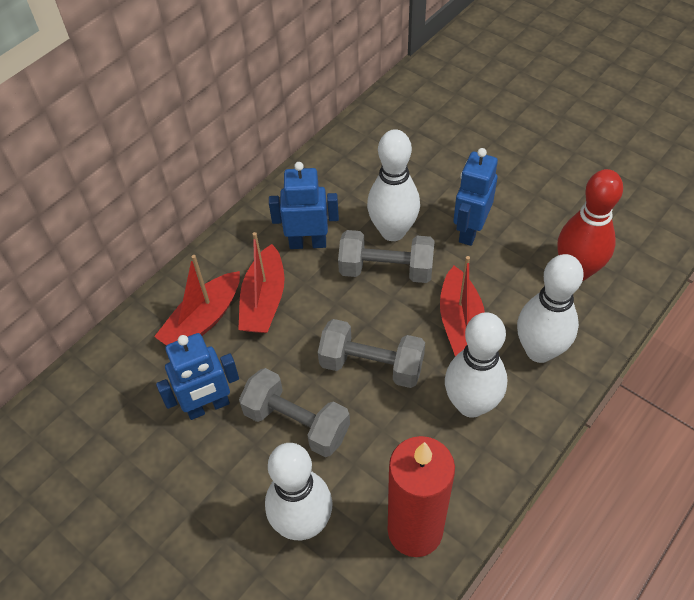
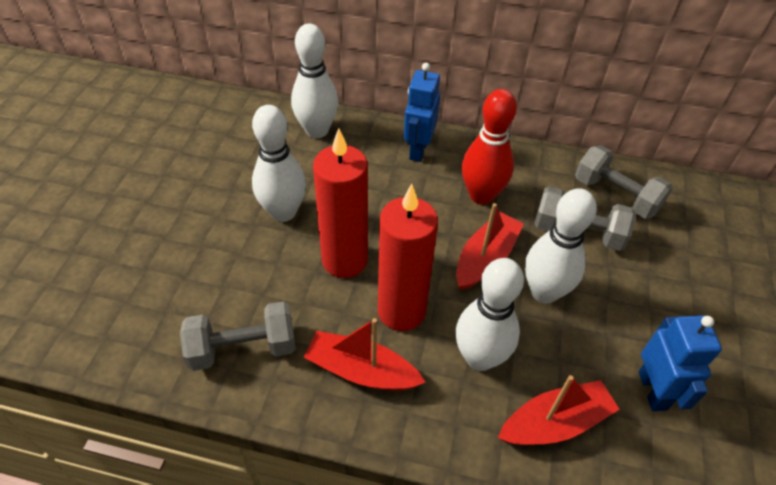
blue robot: [156,333,239,420] [269,162,339,249] [453,148,498,246] = 3 -> [404,63,440,162] [638,315,722,411] = 2
red candle: [388,436,455,557] = 1 -> [313,128,368,278] [378,184,438,331] = 2

